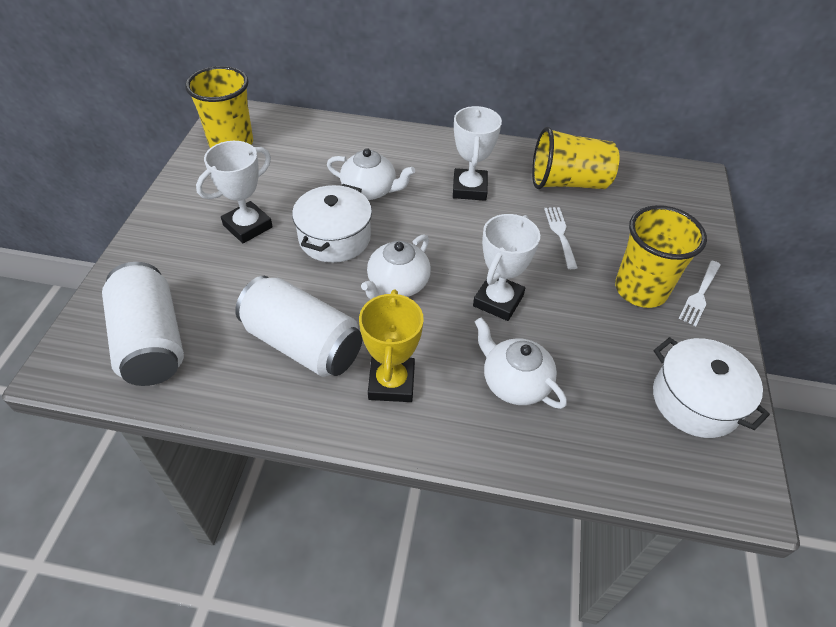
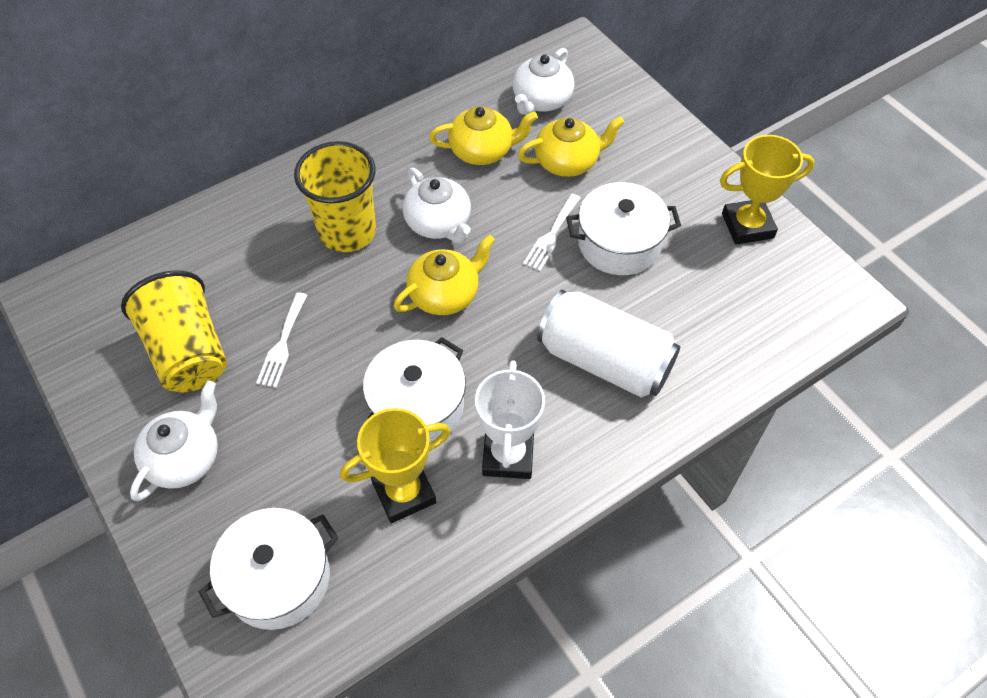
white can: [102,262,184,386] [235,276,363,377] = 2 -> [537,290,680,398] = 1
white pot: [292,184,372,263] [653,337,770,438] = 2 -> [199,508,339,630] [363,337,466,442] [566,182,681,275] = 3
white trophy: [196,141,273,243] [453,106,502,200] [473,214,540,321] = 3 -> [475,360,545,479] = 1
yellow cup: [185,66,253,148] [532,127,619,189] [615,205,707,308] = 3 -> [121,270,227,392] [294,141,376,252] = 2
yellow teapot: none = 0 -> [394,235,495,315] [429,106,538,165] [518,116,625,177] = 3
yellow trophy: [359,289,424,402] = 1 -> [340,408,451,523] [720,135,815,245] = 2

